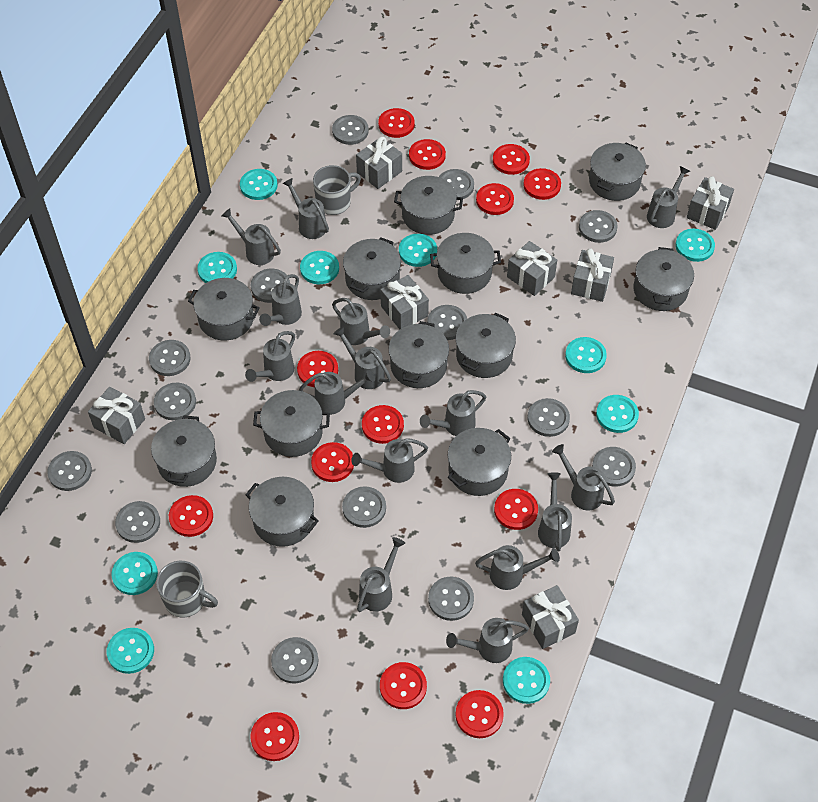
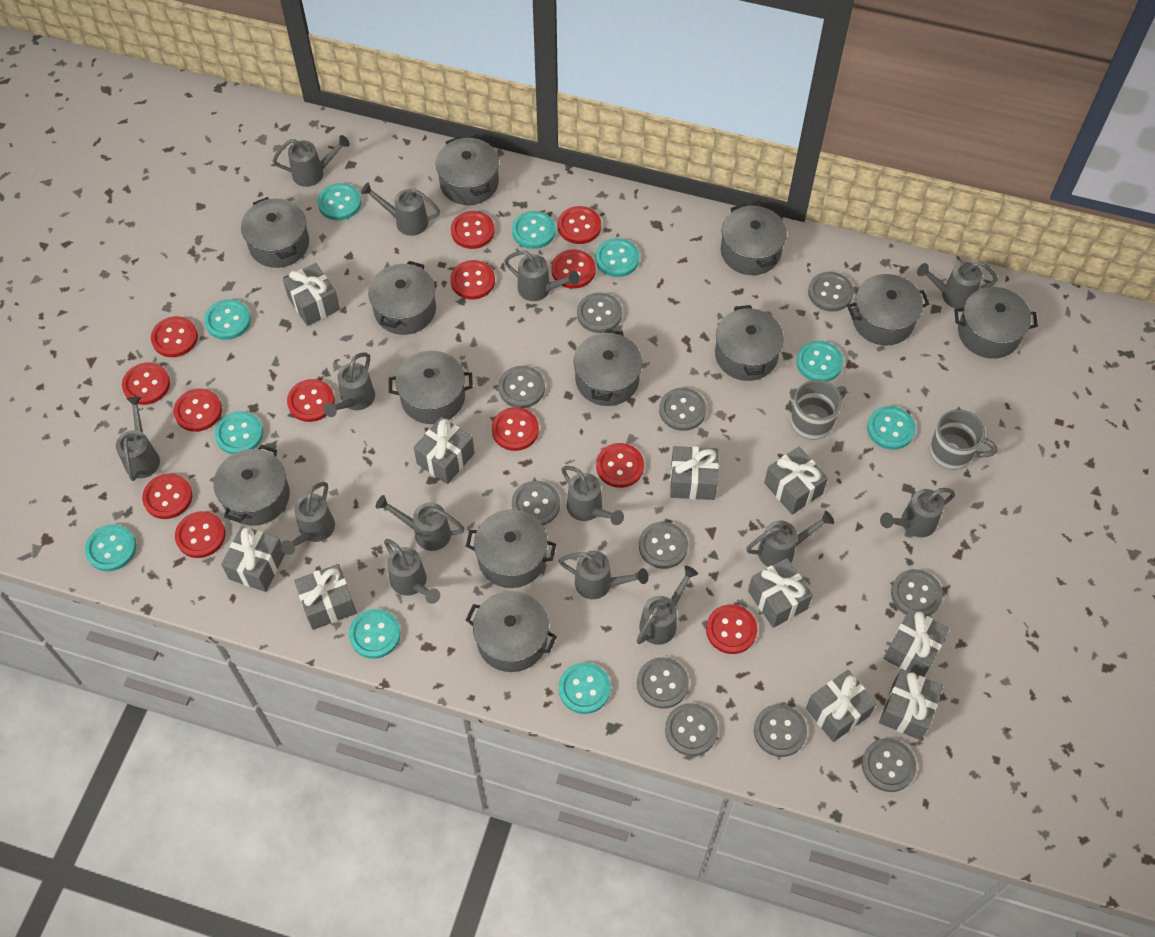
grey button: [47,451,92,491] [115,501,160,543] [149,340,191,376] [154,383,196,420] [251,269,290,303] [271,637,318,684] [332,115,369,145] [342,486,386,528] [427,305,467,340] [428,577,474,621] [439,169,474,199] [527,398,570,437] [579,210,618,243] [592,447,636,487] = 14 -> [498,366,545,408] [512,481,560,526] [577,293,622,333] [637,657,689,709] [639,522,688,569] [659,388,706,431] [665,703,718,756] [754,704,807,757] [808,272,854,311] [862,738,916,792] [891,569,943,616] = 11
grey gift: [88,387,145,444] [356,137,402,189] [380,275,429,329] [507,241,557,296] [522,585,579,649] [571,248,614,302] [687,176,734,230] = 7 -> [221,526,285,592] [283,263,340,326] [294,564,357,630] [414,417,475,484] [670,446,719,500] [748,558,813,628] [764,447,828,515] [806,670,876,742] [879,669,943,740] [883,608,949,677] = 10
grey watering can: [221,208,281,265] [245,331,295,382] [259,274,302,326] [282,178,329,239] [299,370,375,415] [332,298,390,345] [333,326,391,389] [351,438,428,483] [357,537,405,612] [420,390,486,436] [446,618,529,663] [475,545,560,590] [538,472,572,552] [552,444,615,510] [647,166,690,228] = 15 -> [116,397,160,481] [273,135,350,187] [281,482,335,555] [323,352,375,417] [361,182,440,236] [376,495,465,551] [384,539,440,604] [504,250,580,301] [559,551,648,599] [561,466,624,525] [637,566,698,645] [746,511,834,567] [880,488,955,537] [917,261,998,308] = 14

